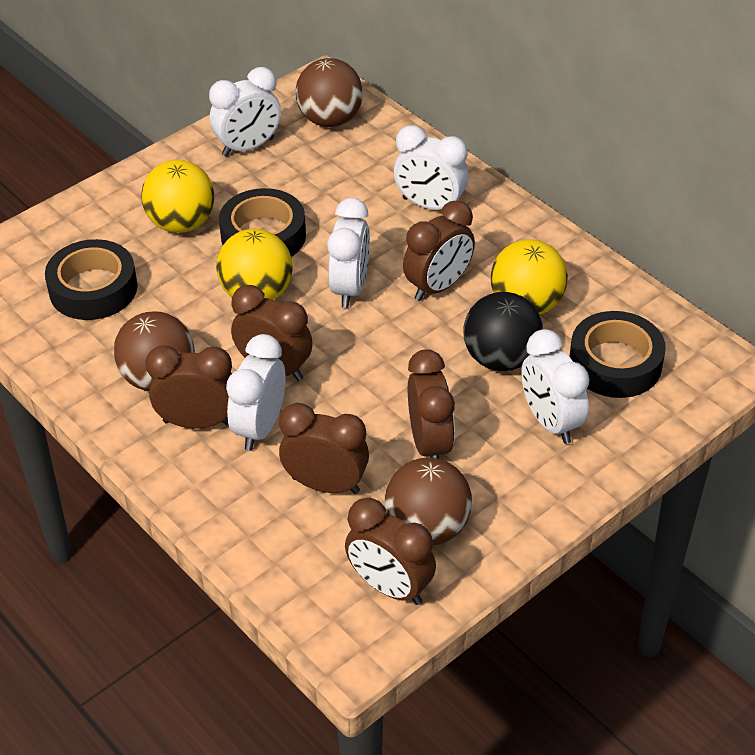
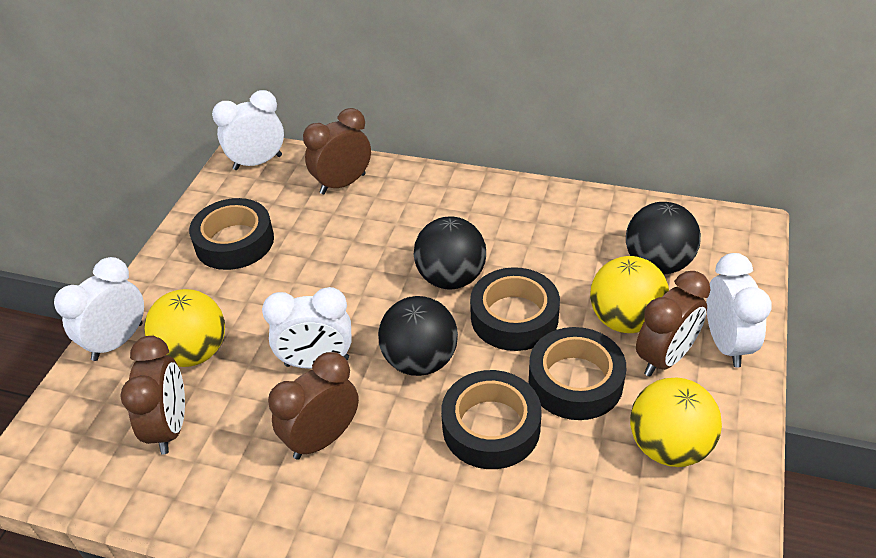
black ball: [463,292,543,371] = 1 -> [378,296,458,376] [414,217,486,289] [626,202,701,274] = 3
black tape: [45,239,138,320] [219,188,306,257] [569,311,666,398] = 3 -> [189,198,274,270] [441,370,542,469] [470,267,560,351] [529,327,626,420] = 4
brown ball: [113,311,195,391] [295,58,363,127] [384,458,472,545] = 3 -> none = 0
brown clock: [146,345,232,429] [231,285,313,381] [279,403,369,494] [345,498,436,605] [403,200,475,301] [408,349,455,459] = 6 -> [120,336,185,454] [268,352,359,460] [303,108,371,194] [636,271,711,377] = 4
white clock: [209,67,281,157] [226,334,286,451] [327,198,370,308] [394,125,469,210] [521,329,589,444] = 5 -> [54,257,144,361] [212,90,284,170] [262,287,352,369] [706,253,772,367] = 4

